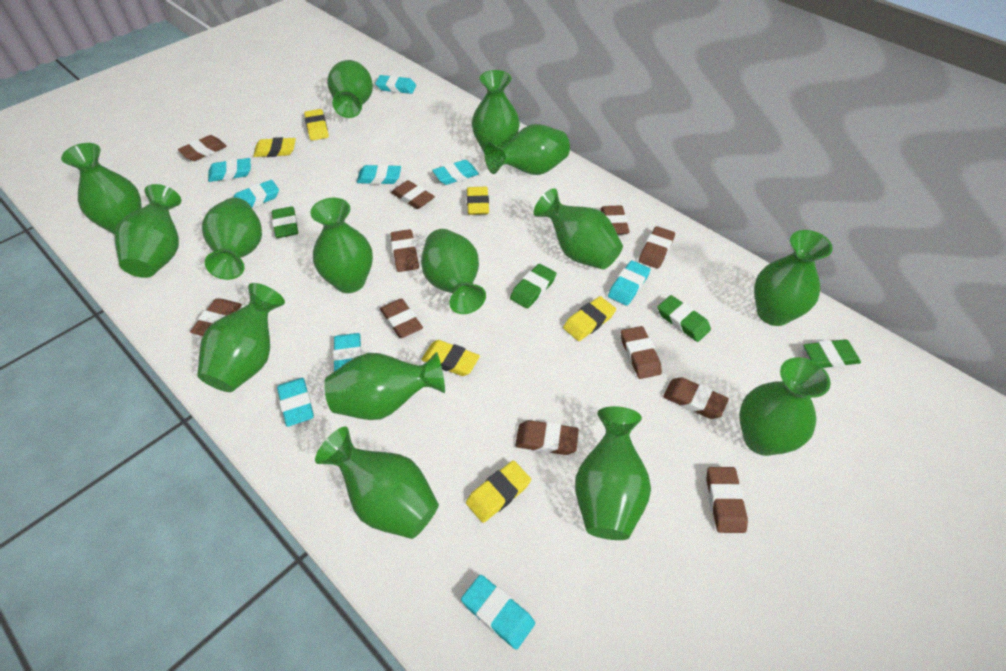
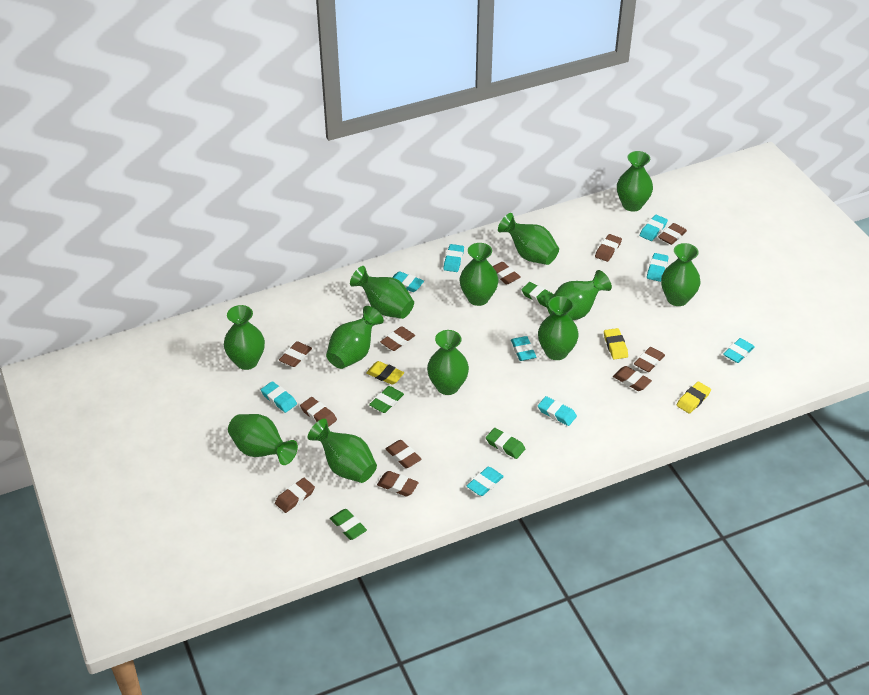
green vase: [61,143,142,235] [115,184,181,278] [197,283,285,392] [202,198,262,280] [310,198,373,293] [315,427,439,539] [324,352,445,420] [327,60,373,118] [421,229,486,314] [472,70,520,152] [484,124,570,175] [534,188,623,269] [575,406,651,540] [739,357,830,456] [754,230,833,326] = 15 -> [224,305,265,370] [228,414,298,465] [308,419,377,483] [326,306,384,369] [350,266,414,319] [427,330,469,395] [460,243,498,306] [498,213,559,265] [538,296,579,360] [547,270,612,320] [617,151,653,212] [661,243,701,306] = 12
yellow eraser: [253,137,296,157] [304,109,329,141] [421,340,480,376] [466,460,531,523] [467,187,489,215] [563,296,616,341] = 6 -> [366,361,404,385] [604,328,628,360] [677,381,711,414] = 3

